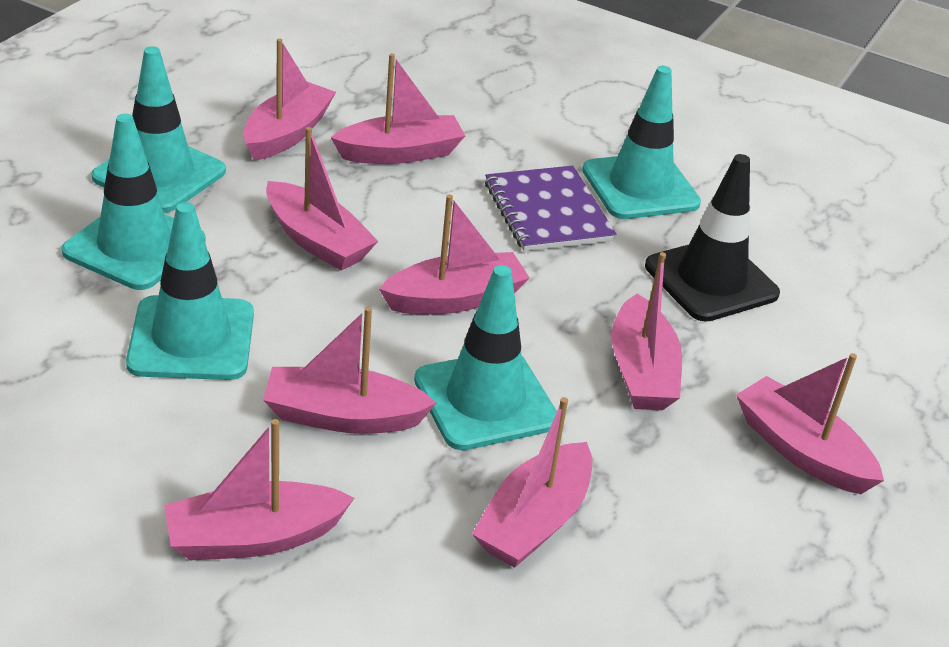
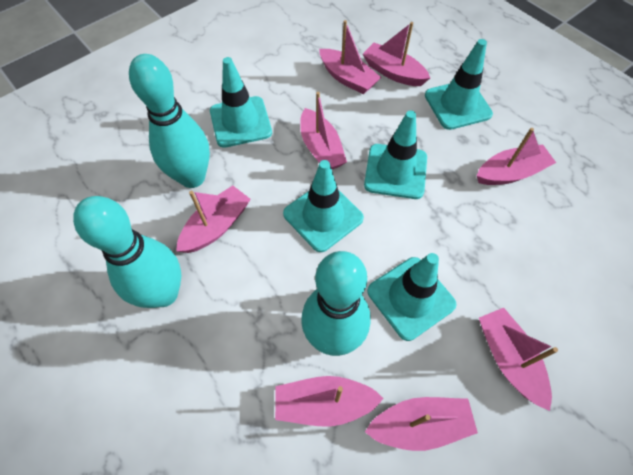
black traffic cone: [645,154,780,322] = 1 -> none = 0
pink boat: [164,419,354,560] [243,39,336,161] [263,307,437,434] [266,127,378,271] [330,53,465,164] [379,194,530,315] [472,397,592,568] [612,252,682,410] [736,353,884,494] = 9 -> [176,185,251,253] [275,376,384,426] [300,92,347,169] [319,20,381,94] [363,22,430,86] [365,397,478,451] [477,128,556,185] [479,308,558,411] = 8
purple notebook: [485,166,616,251] = 1 -> none = 0
turquoise bowling pin: none = 0 -> [73,196,181,308] [129,54,210,188] [301,251,371,356] = 3

